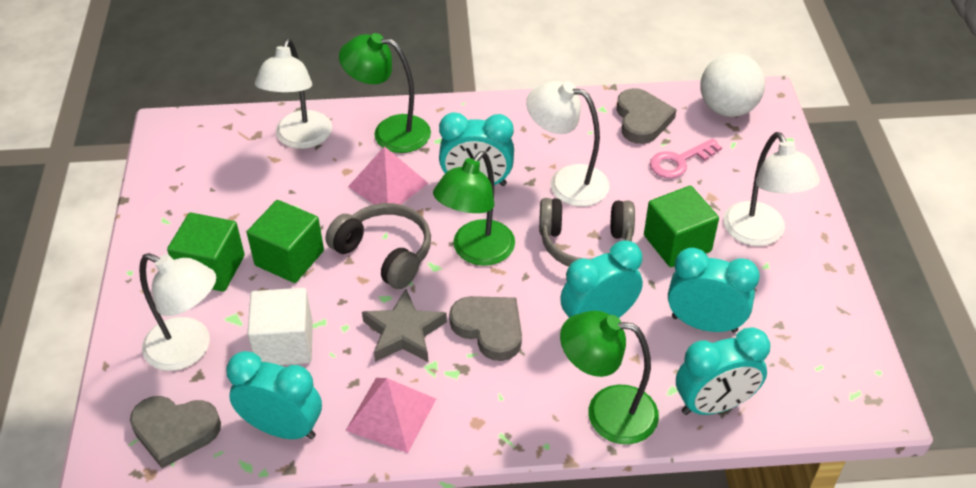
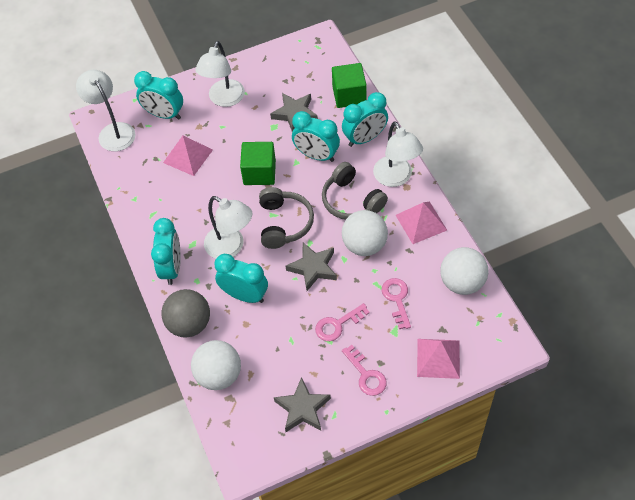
green cube: [167,213,245,292] [247,200,324,283] [644,186,719,267] = 3 -> [240,142,276,185] [332,63,366,108] = 2
green lamp: [339,33,431,153] [433,151,515,266] [560,311,659,444] = 3 -> none = 0
grey ball: none = 0 -> [161,289,210,338] = 1
grey heart: [130,396,221,468] [449,296,522,361] [616,88,677,144] = 3 -> none = 0
grey star: [362,289,447,362] = 1 -> [270,93,318,132] [274,377,331,432] [286,243,337,291] = 3
pink key: [650,138,722,179] = 1 -> [315,303,370,341] [342,345,387,396] [382,278,411,329] = 3
pink pyramid: [346,378,436,453] [348,146,428,205] = 2 -> [163,136,213,176] [396,201,447,244] [417,339,460,379] = 3
white ball: [700,53,765,117] = 1 -> [191,340,241,390] [342,210,388,256] [440,247,488,295] = 3
white cube: [247,288,313,365] = 1 -> none = 0

